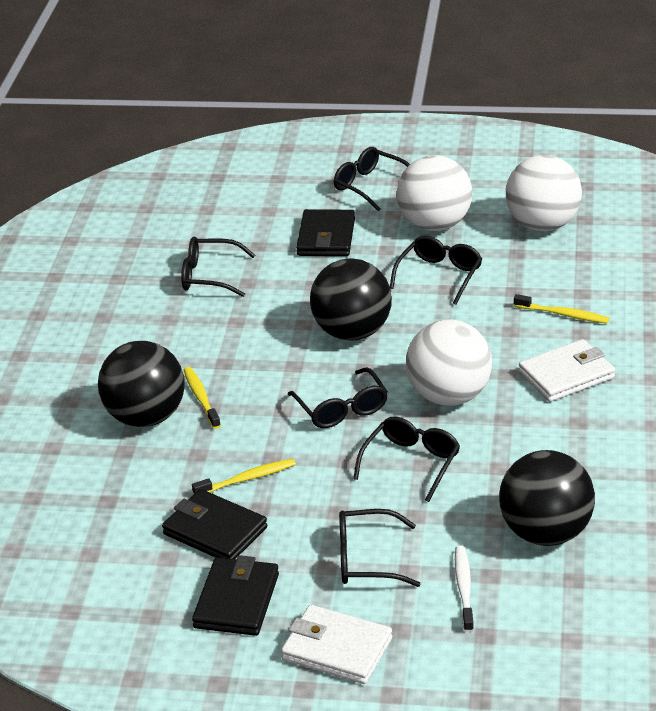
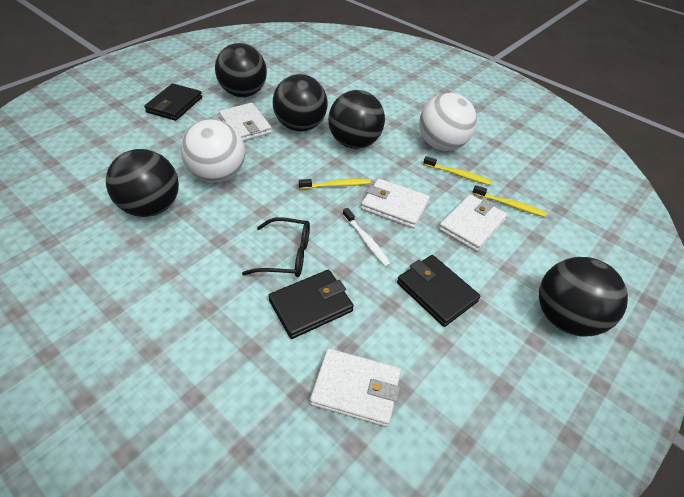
black ball: [98,341,185,427] [310,258,392,340] [499,450,595,546] = 3 -> [106,149,179,217] [215,43,267,97] [273,74,327,132] [328,90,385,149] [539,257,628,337] = 5
black glasses: [181,237,255,297] [288,367,388,428] [334,147,410,211] [339,509,420,587] [353,416,460,502] [390,236,482,305] = 6 -> [242,217,310,277] = 1
white ball: [397,155,472,231] [406,320,492,406] [506,155,582,231] = 3 -> [181,119,245,183] [419,93,477,151] = 2
white wallet: [281,605,392,684] [519,339,615,402] = 2 -> [219,103,272,141] [310,349,401,427] [361,179,430,228] [439,194,507,252] = 4

